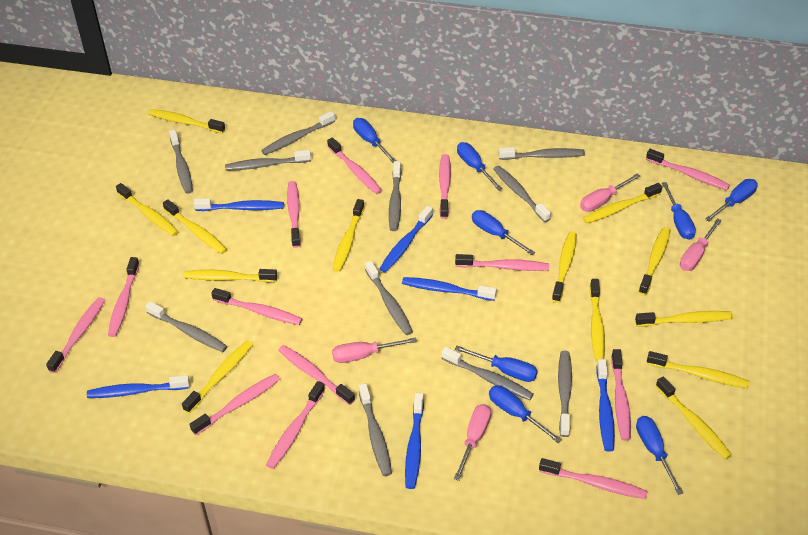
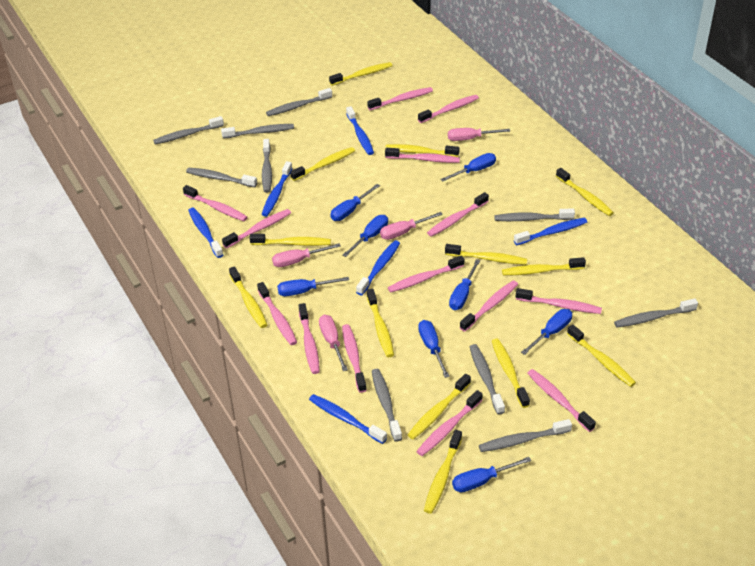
grey toothbrush: [145,301,227,352] [169,130,193,194] [225,150,311,171] [261,111,335,155] [359,383,392,476] [365,261,413,335] [389,161,402,231] [441,347,534,400] [493,165,551,222] [499,147,585,160] [558,351,572,437] = 11 -> [153,116,224,145] [186,168,257,187] [221,124,294,139] [262,139,272,193] [266,88,332,116] [372,369,402,442] [470,344,505,415] [479,419,572,452] [494,208,575,221] [614,298,698,328] = 10
pink toothbrush: [46,297,105,373] [108,257,140,337] [190,374,280,435] [211,288,302,325] [266,381,325,469] [278,345,355,405] [287,181,301,248] [327,137,382,194] [439,154,451,219] [455,254,549,271] [539,458,648,499] [611,349,631,440] [646,149,730,190] = 13 -> [183,185,248,221] [222,209,291,249] [257,282,297,345] [299,303,320,374] [342,324,367,393] [367,87,433,110] [385,148,460,163] [388,256,464,293] [416,390,483,456] [418,95,479,123] [427,192,489,237] [460,281,518,332] [516,288,602,314] [527,369,596,432] = 14

